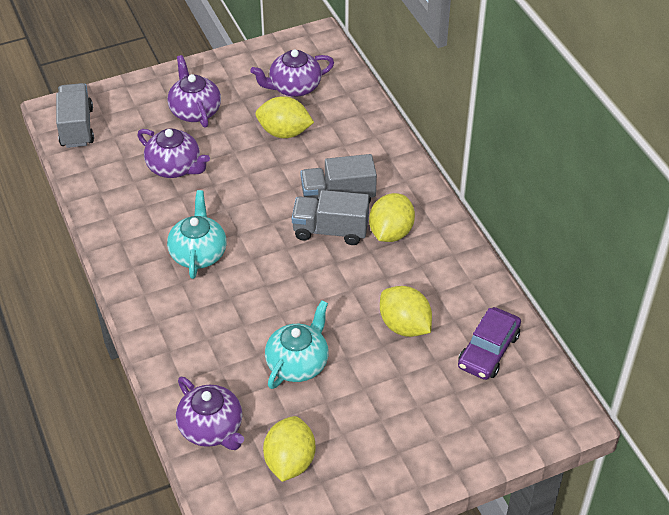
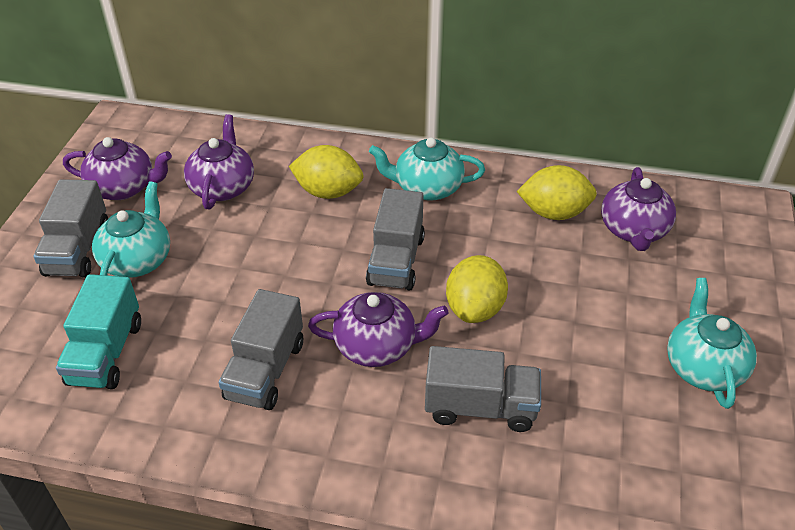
grey truck: [56,83,94,148] [292,190,369,245] [300,154,377,203] = 3 -> [34,179,108,278] [219,289,303,410] [366,188,425,290] [425,346,541,432] = 4
purple car: [458,307,521,380] = 1 -> none = 0
turquoise teapot: [167,190,227,279] [265,300,329,389] = 2 -> [92,181,170,278] [369,137,485,201] [667,278,757,409] = 3
turquoise truck: none = 0 -> [56,274,141,389] = 1
yellow lemon: [256,96,314,138] [263,416,315,482] [369,193,415,242] [380,286,432,337] = 4 -> [289,145,363,199] [446,255,508,323] [517,165,597,220] = 3

